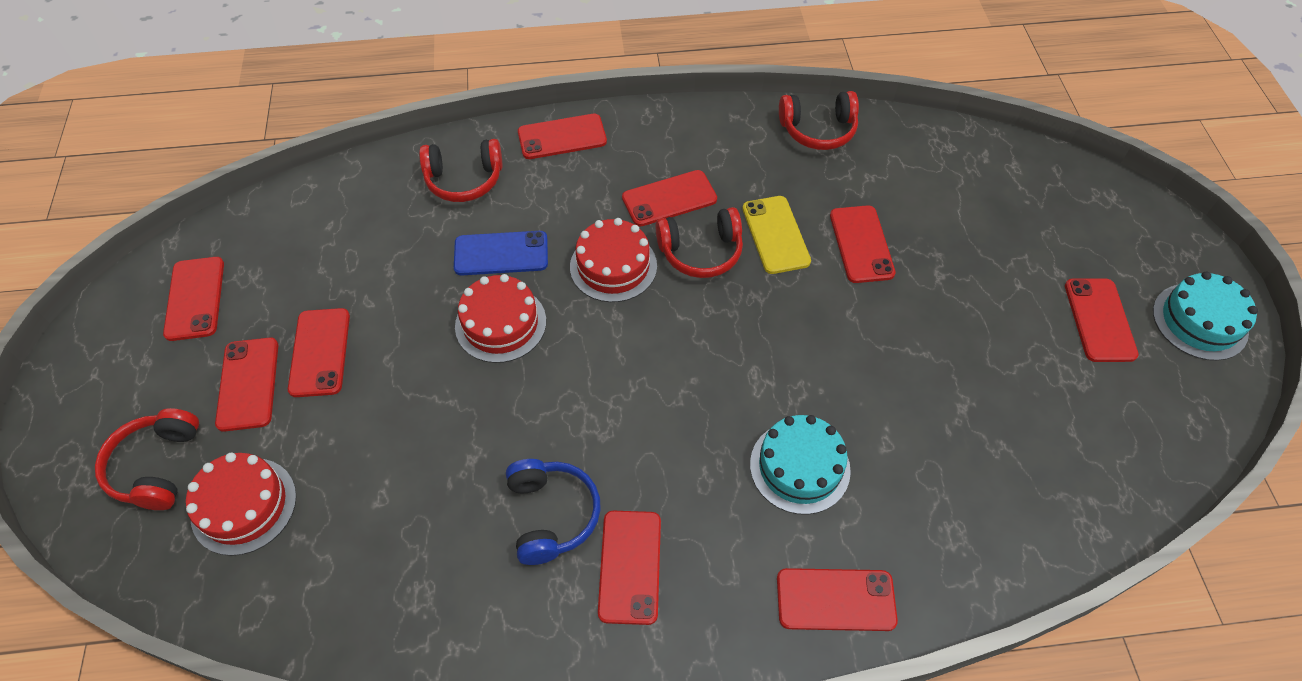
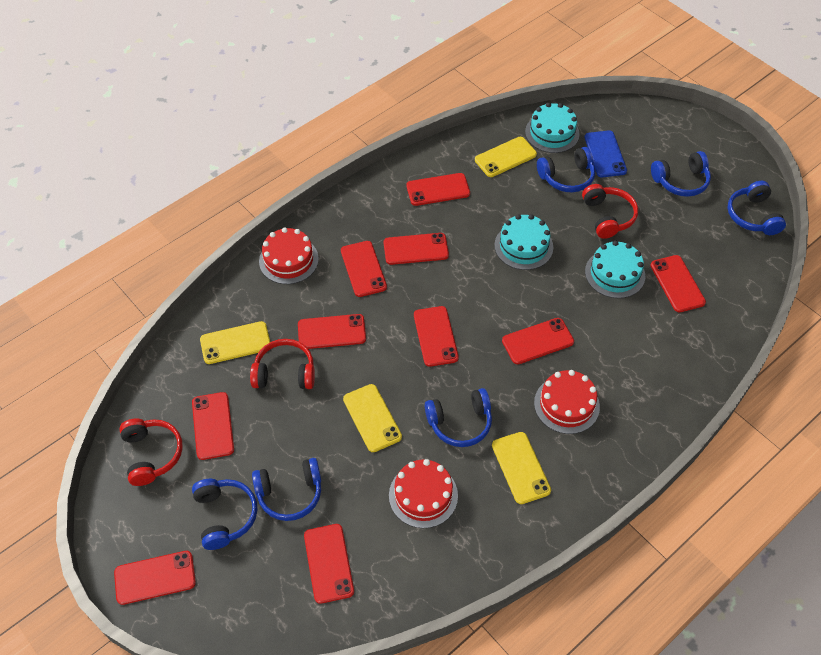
blue headphones: [506,459,601,565] = 1 -> [192,479,257,550] [252,458,321,521] [425,388,492,447] [537,147,595,192] [651,151,711,197] [727,181,786,235] = 6
red headphones: [95,408,199,510] [419,139,503,202] [655,207,743,278] [779,91,859,150] = 4 -> [119,418,183,486] [250,339,315,389] [582,184,638,239] = 3
red phone: [163,257,224,341] [215,337,278,432] [288,308,350,397] [518,114,607,159] [598,511,661,625] [622,170,717,227] [777,568,898,631] [830,205,896,283] [1065,278,1139,362] = 9 -> [114,551,196,605] [192,392,234,460] [298,314,366,349] [304,524,354,604] [341,241,387,297] [384,233,449,265] [406,173,470,206] [414,306,459,367] [502,318,574,364] [650,255,706,312] = 10
turquoise cake: [750,415,851,515] [1153,272,1258,361] = 2 -> [494,214,553,270] [525,103,579,153] [585,241,645,298] = 3
yellow phone: [742,196,811,274] = 1 -> [200,321,270,364] [343,384,402,452] [475,137,537,177] [492,432,551,504] = 4

